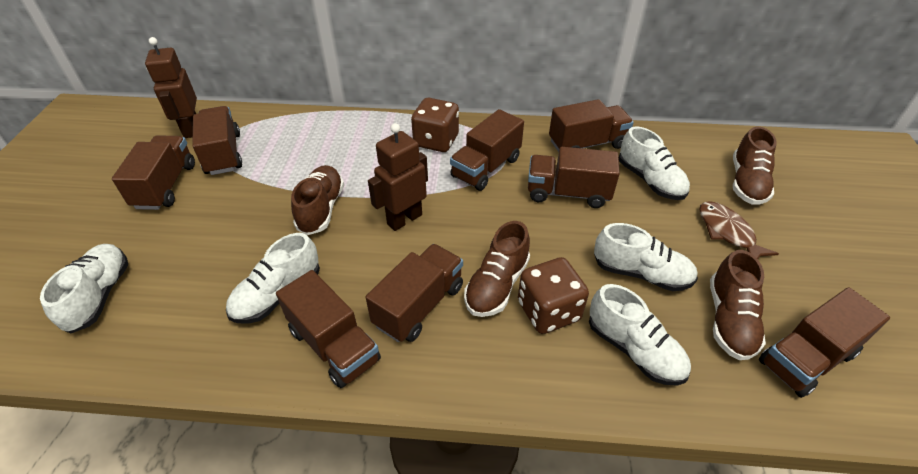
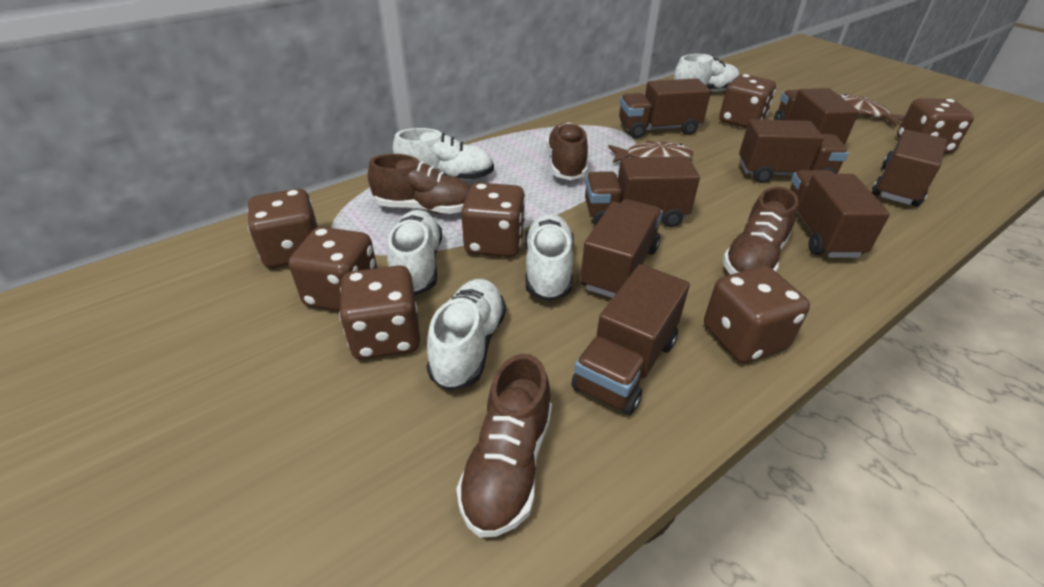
brown dice: [411,98,459,152] [518,257,589,334] = 2 -> [248,188,318,268] [289,227,377,311] [339,265,420,360] [461,182,525,257] [704,266,810,363] [719,74,776,128] [897,98,974,154] = 7
brown fish: [699,201,779,259] = 1 -> [608,140,693,163] [838,94,905,126] = 2
brown robot: [145,37,197,138] [368,123,428,231] = 2 -> none = 0

